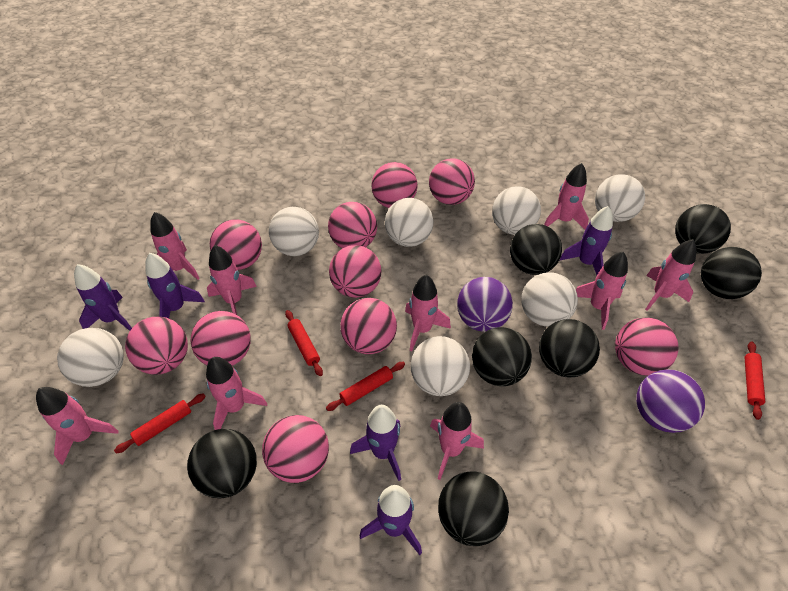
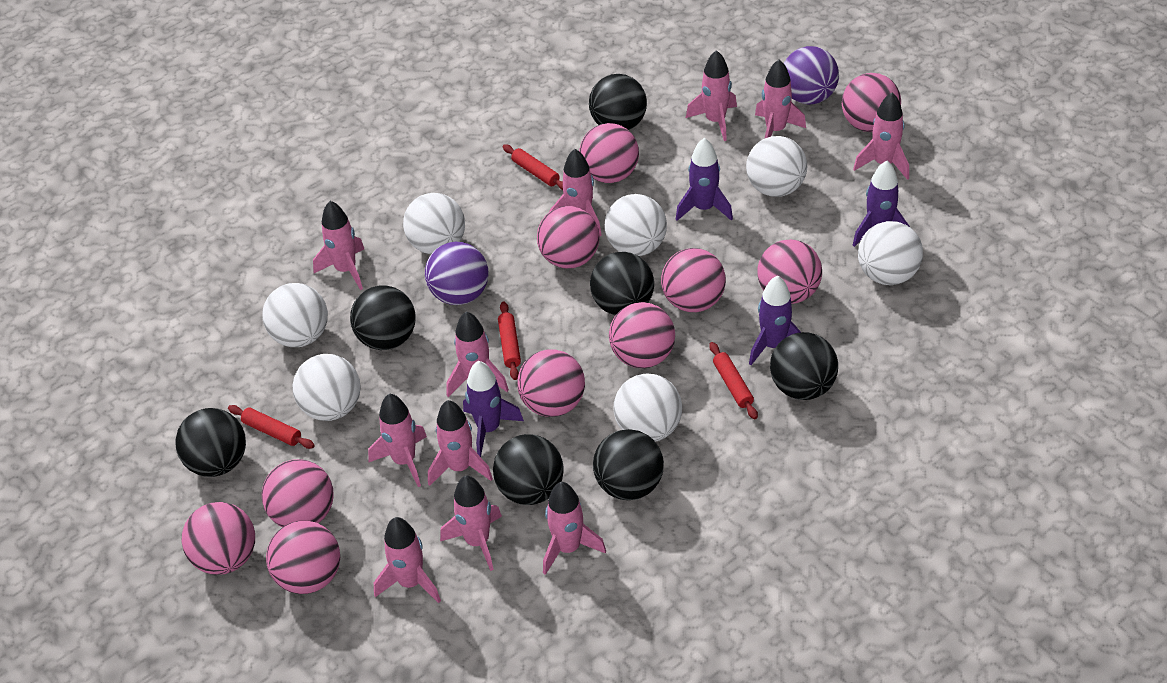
pink rocket: [36,387,119,465] [150,212,200,280] [206,357,267,430] [207,245,257,315] [405,275,451,352] [430,402,484,480] [544,163,589,230] [576,252,628,330] [645,239,697,311] = 9 -> [313,201,364,290] [368,393,427,487] [374,517,441,603] [428,400,493,486] [440,476,502,571] [447,311,509,397] [543,482,606,575] [549,149,602,237] [686,50,737,141] [755,60,806,138] [853,93,909,180] = 11
purple rocket: [74,264,132,331] [145,253,205,318] [350,405,401,481] [360,485,422,555] [560,206,613,275] = 5 -> [463,361,524,457] [676,138,733,221] [749,275,801,365] [853,161,910,247] = 4

